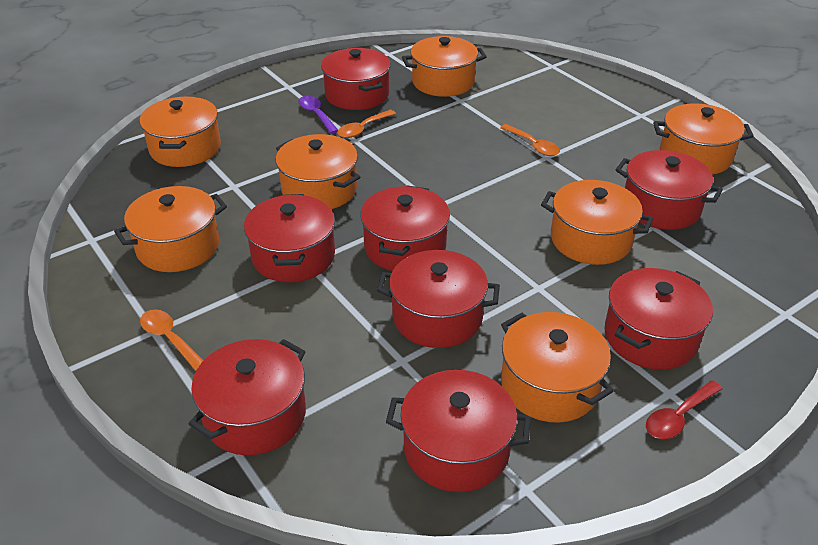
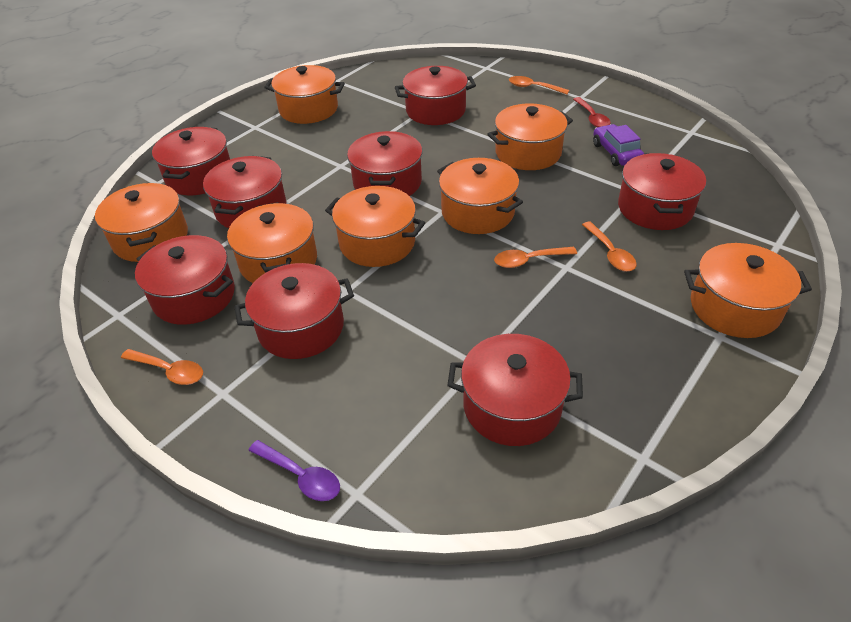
orange spoon: [140,309,204,371] [337,110,396,138] [500,124,560,156] = 3 -> [121,349,203,385] [494,247,577,268] [509,76,569,95] [582,221,637,271] = 4
purple car: none = 0 -> [593,124,644,166] = 1

